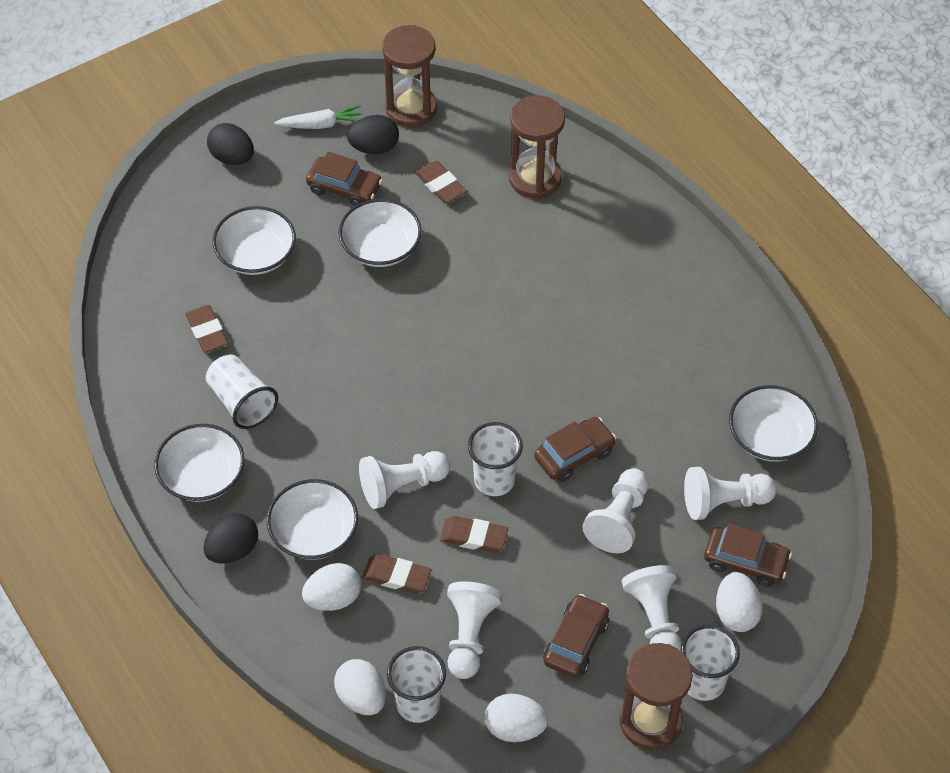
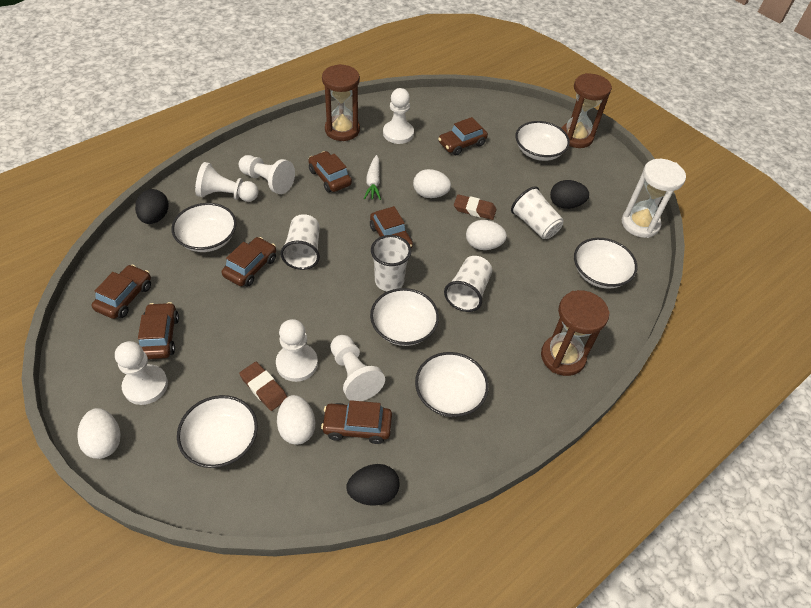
brown car: [306,152,383,206] [534,417,616,482] [543,594,609,678] [704,524,792,587] = 4 -> [92,265,151,319] [138,302,179,359] [221,237,276,287] [308,151,352,193] [321,400,392,444] [370,206,413,248] [438,117,488,155] = 7
brown eraser: [185,305,228,352] [362,554,431,594] [415,161,467,203] [440,516,508,553] = 4 -> [239,362,287,411] [454,194,497,220] = 2
white bowl: [154,424,244,502] [213,206,296,275] [267,479,358,560] [339,199,422,267] [729,385,818,462] = 5 -> [172,203,237,252] [177,395,258,468] [370,288,439,346] [415,352,489,417] [515,121,570,161] [574,238,637,288] = 6
white hourglass: none = 0 -> [621,159,686,238] = 1
white pawn: [359,451,450,509] [447,581,502,679] [582,468,649,553] [622,565,682,651] [684,467,777,520] = 5 -> [115,341,168,405] [195,162,259,202] [239,155,295,194] [276,319,318,382] [330,335,385,401] [383,88,414,144] = 6

